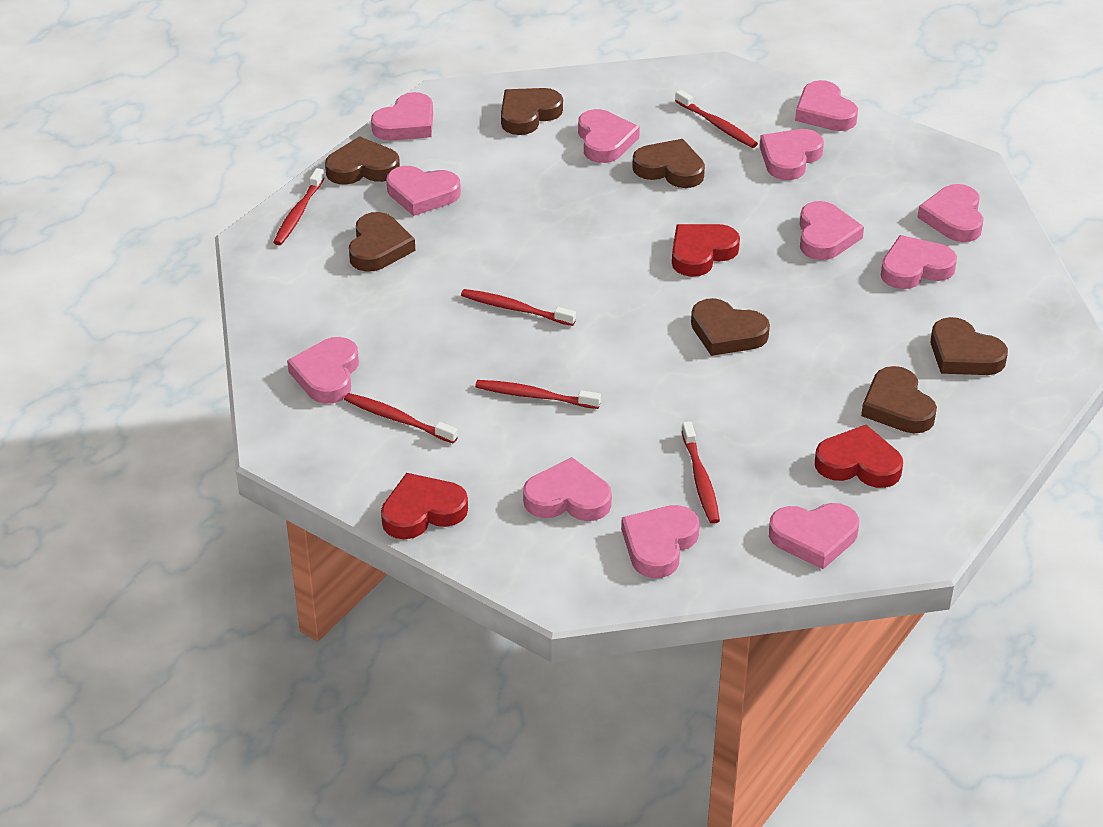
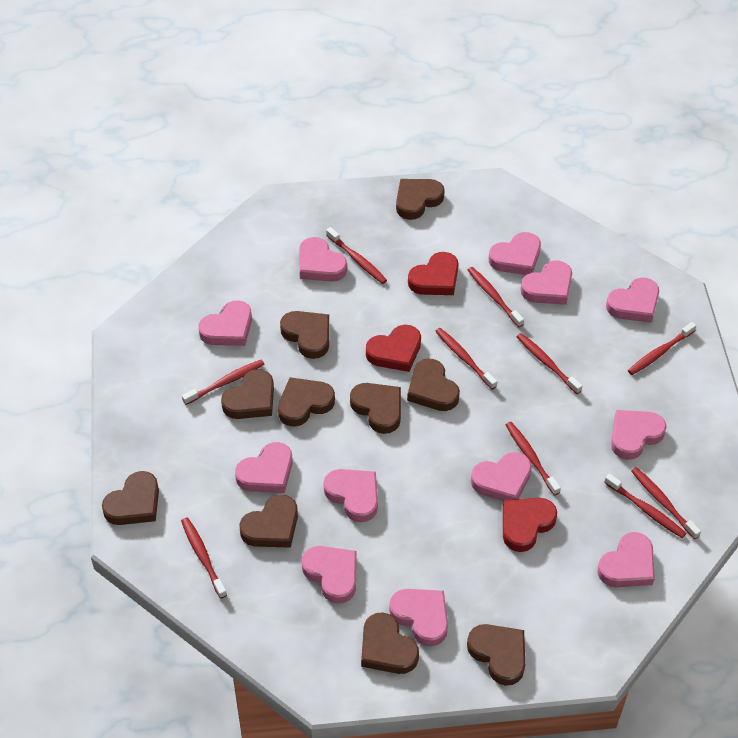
brown heart: [325,136,400,185] [349,212,415,272] [501,88,563,135] [632,139,705,188] [691,298,770,356] [861,366,937,433] [931,317,1008,375] = 7 -> [102,471,159,525] [221,369,274,419] [239,495,298,548] [278,377,335,427] [280,311,329,359] [350,383,401,434] [361,612,419,674] [396,179,445,220] [407,359,460,411] [467,624,525,686] = 10
red toothbrush: [273,168,325,245] [344,393,458,443] [461,289,576,326] [475,380,601,409] [675,90,758,148] [682,421,720,524] = 6 -> [181,517,227,599] [182,360,265,405] [326,227,387,284] [435,328,497,390] [468,267,524,327] [506,422,561,496] [516,333,582,394] [604,474,686,538] [628,322,696,375] [631,467,701,539] = 10

